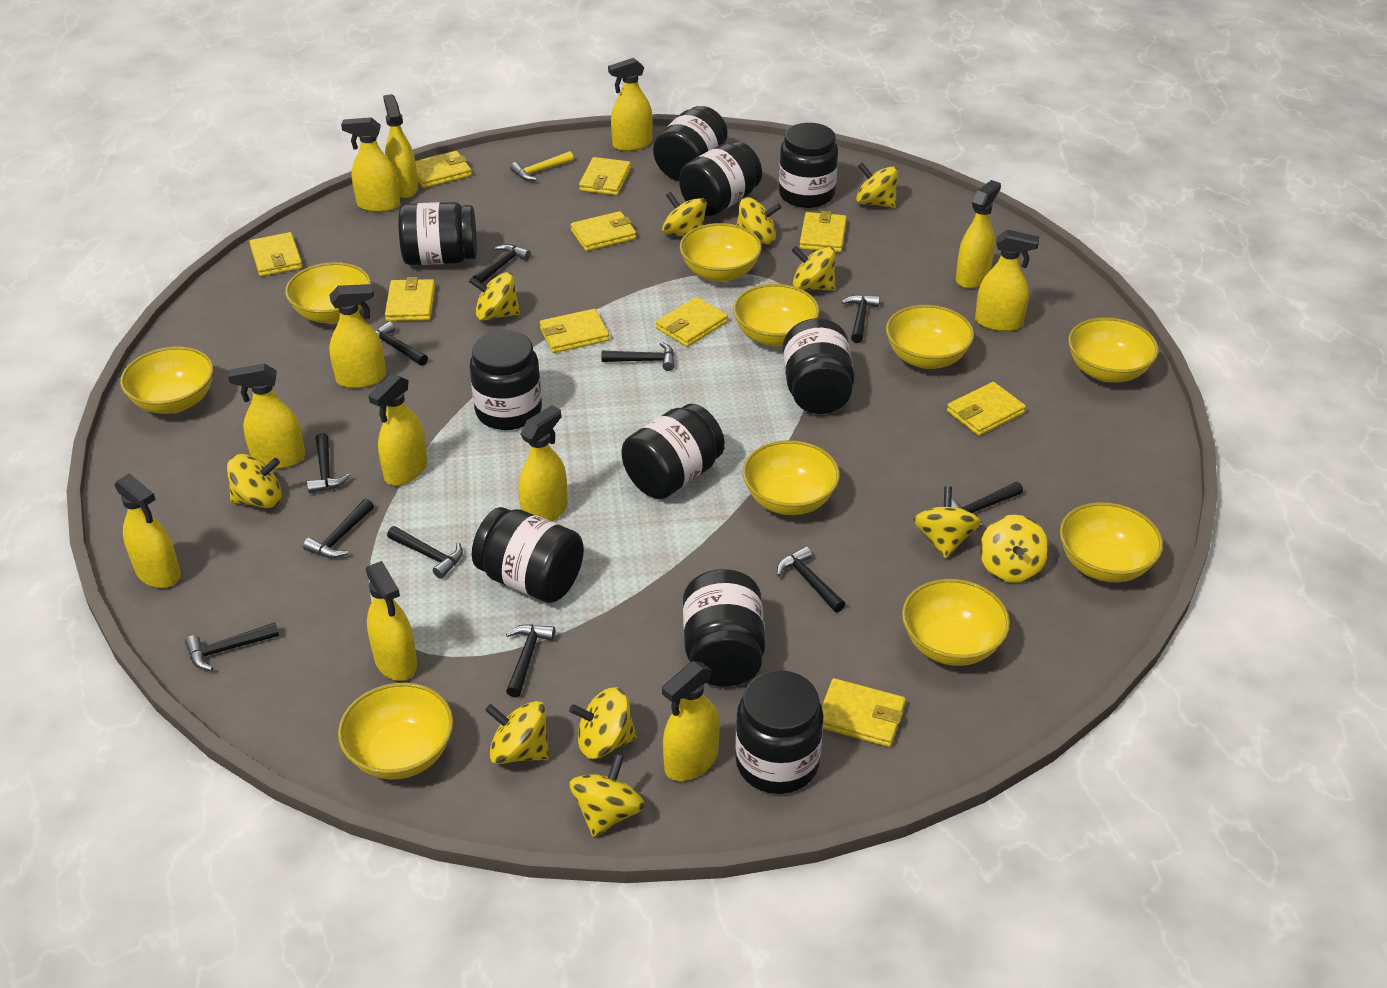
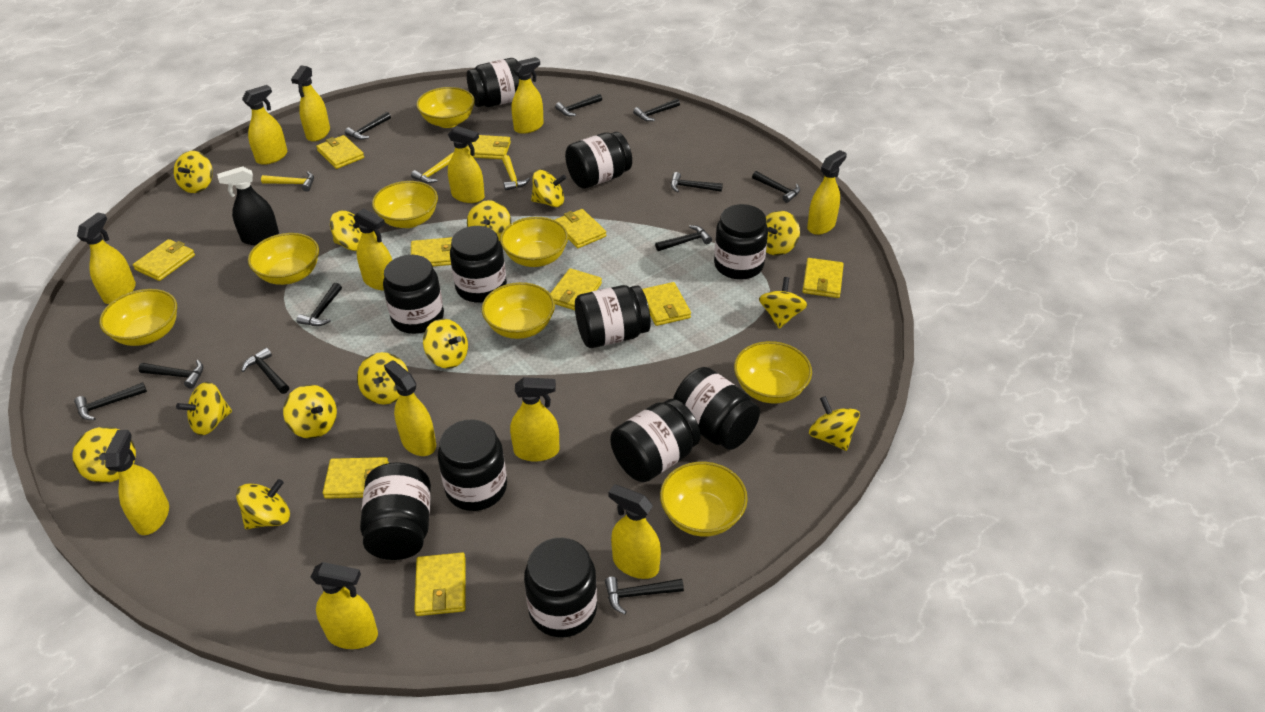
black jar: [398,202,477,265] [470,330,542,430] [472,507,584,603] [622,404,725,499] [653,106,727,181] [679,141,762,216] [683,569,765,686] [735,670,824,794] [779,123,838,208] [783,318,854,414] = 10 -> [360,462,431,560] [383,255,444,334] [438,419,507,511] [450,226,507,303] [467,58,519,107] [524,538,597,638] [565,132,632,189] [575,285,651,348] [610,399,701,483] [673,367,760,450] [714,204,768,280] = 11
black spray bottle: none = 0 -> [217,166,279,245] = 1
yellow bowl: [120,347,213,414] [285,262,371,324] [338,683,453,780] [680,223,762,282] [733,284,820,347] [742,440,840,515] [886,305,974,369] [902,579,1010,666] [1060,502,1163,583] [1068,317,1159,382] = 10 -> [99,289,177,346] [248,233,319,285] [372,181,438,228] [416,87,475,128] [482,282,555,339] [500,217,568,267] [660,462,748,537] [734,341,812,404] = 8
yellow hammer: [510,151,574,181] = 1 -> [261,172,314,192] [411,153,453,183] [502,155,530,191] = 3
yellow spinning top: [227,454,282,508] [469,272,520,321] [485,701,549,764] [569,687,637,759] [569,754,645,837] [662,192,707,237] [737,197,781,244] [791,246,836,290] [856,163,898,208] [913,486,981,559] [980,515,1049,583] = 11 -> [72,427,136,483] [174,151,213,193] [176,382,232,436] [236,479,290,529] [283,385,337,439] [330,211,362,251] [357,352,408,404] [423,319,468,369] [467,200,511,241] [531,170,566,207] [759,277,807,329] [766,211,800,256] [809,396,860,451] = 13

